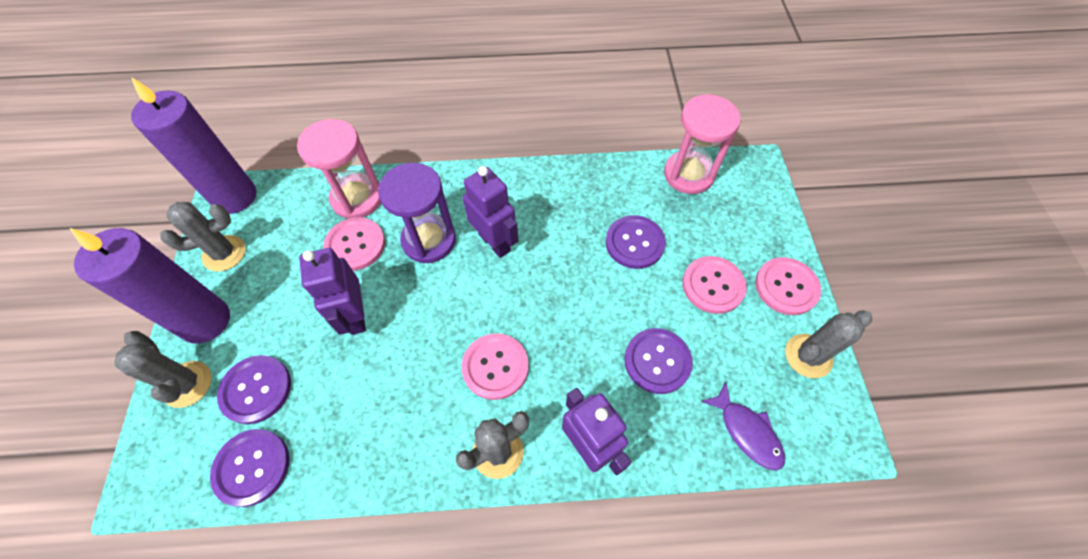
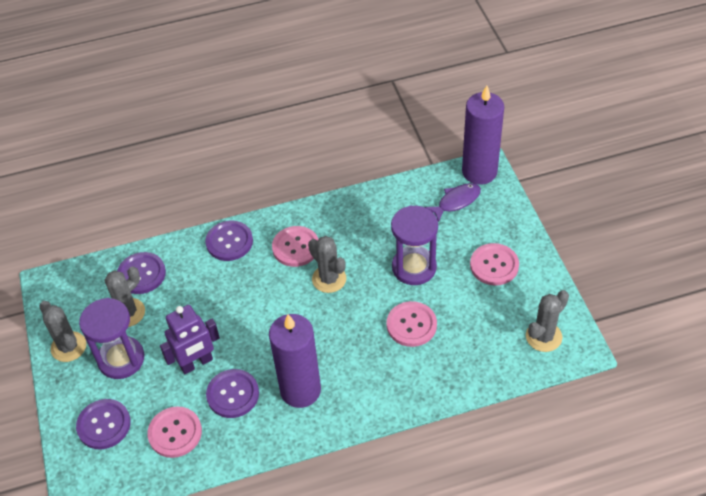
pink hourglass: [297,119,381,219] [664,94,741,194] = 2 -> none = 0
purple hourglass: [378,163,456,263] = 1 -> [79,298,144,379] [391,205,438,285] = 2
purple robot: [299,248,366,335] [463,166,519,258] [562,388,631,476] = 3 -> [160,305,220,374] = 1

